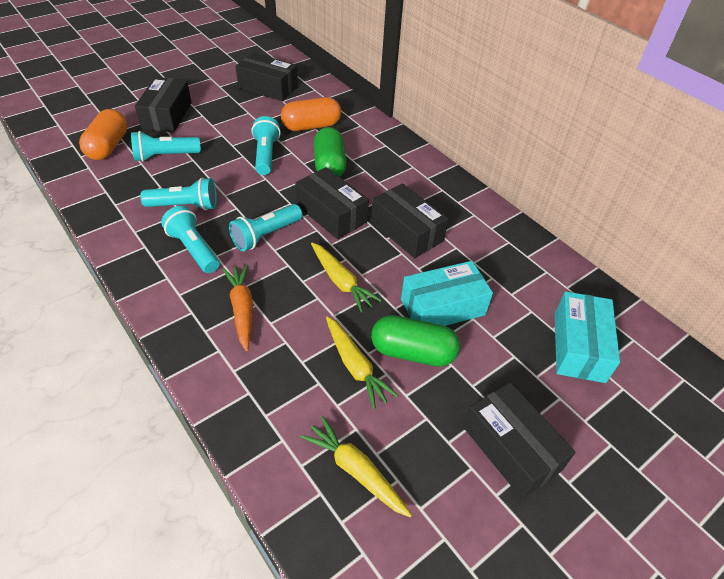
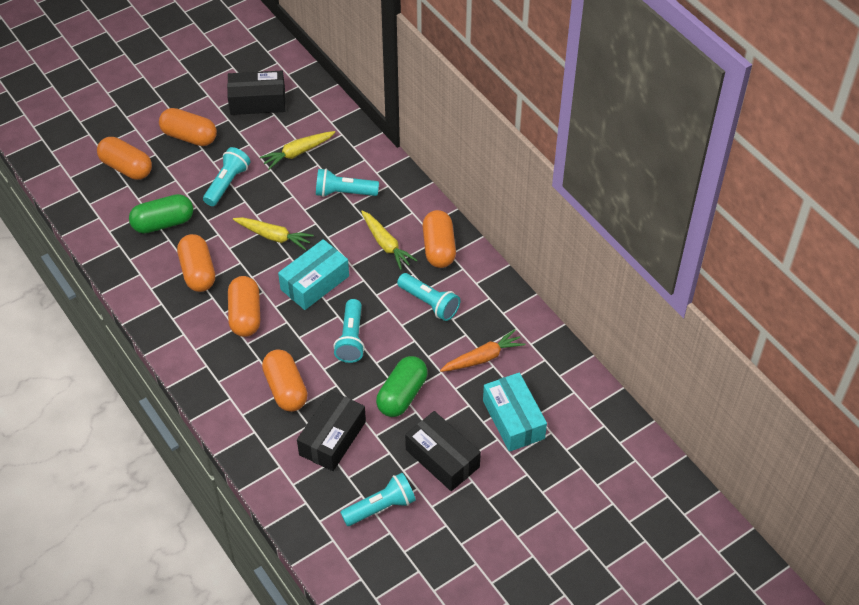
black box: [135,77,192,132] [236,53,298,101] [295,167,369,239] [371,183,448,258] [463,382,575,499] = 5 -> [227,71,285,115] [297,390,366,471] [405,411,481,491] = 3
orange capsule: [79,109,127,160] [281,97,341,131] = 2 -> [97,137,152,180] [159,108,217,146] [177,234,215,292] [228,276,260,337] [262,350,308,412] [423,210,456,268] = 6

